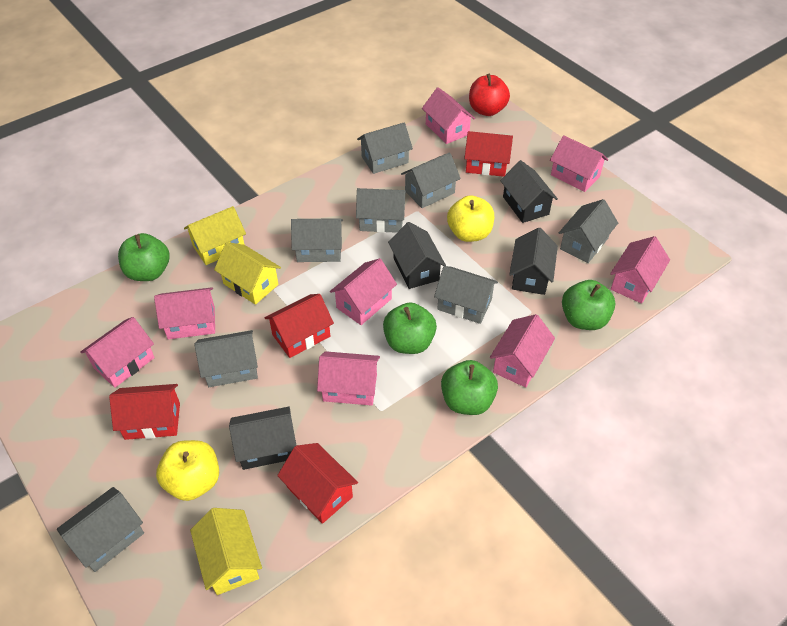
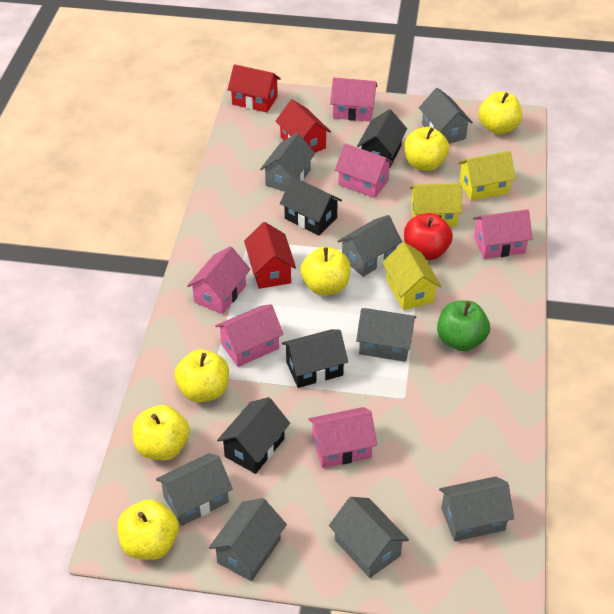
green apple: [118,233,170,281] [383,302,437,354] [441,360,498,415] [562,280,616,330] = 4 -> [437,301,490,351] = 1
pink house: [80,317,155,388] [154,287,215,339] [317,351,380,406] [330,258,397,325] [422,87,475,144] [490,314,555,387] [550,135,608,192] [610,236,670,303] = 8 -> [187,246,251,314] [215,304,284,367] [308,407,377,468] [330,77,378,122] [335,143,394,198] [473,209,533,259] = 6
red house: [109,384,180,440] [265,294,334,358] [277,443,358,524] [464,131,513,177] = 4 -> [228,64,281,113] [244,222,296,289] [276,99,331,153] = 3
yellow apple: [156,440,219,501] [447,195,494,242] = 2 -> [117,499,179,560] [133,405,190,461] [175,349,229,402] [300,247,350,295] [404,127,449,171] [478,91,522,134] = 6

